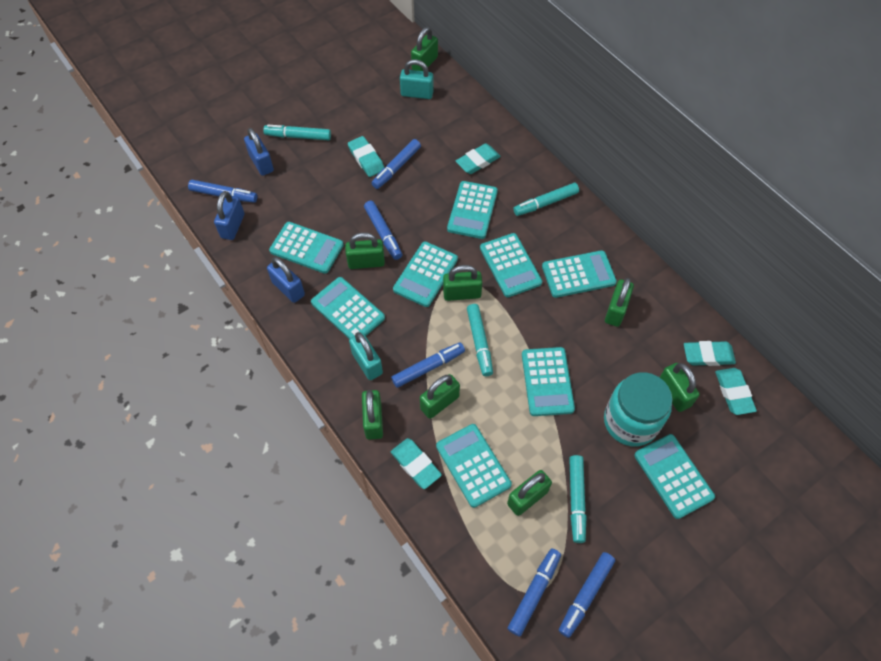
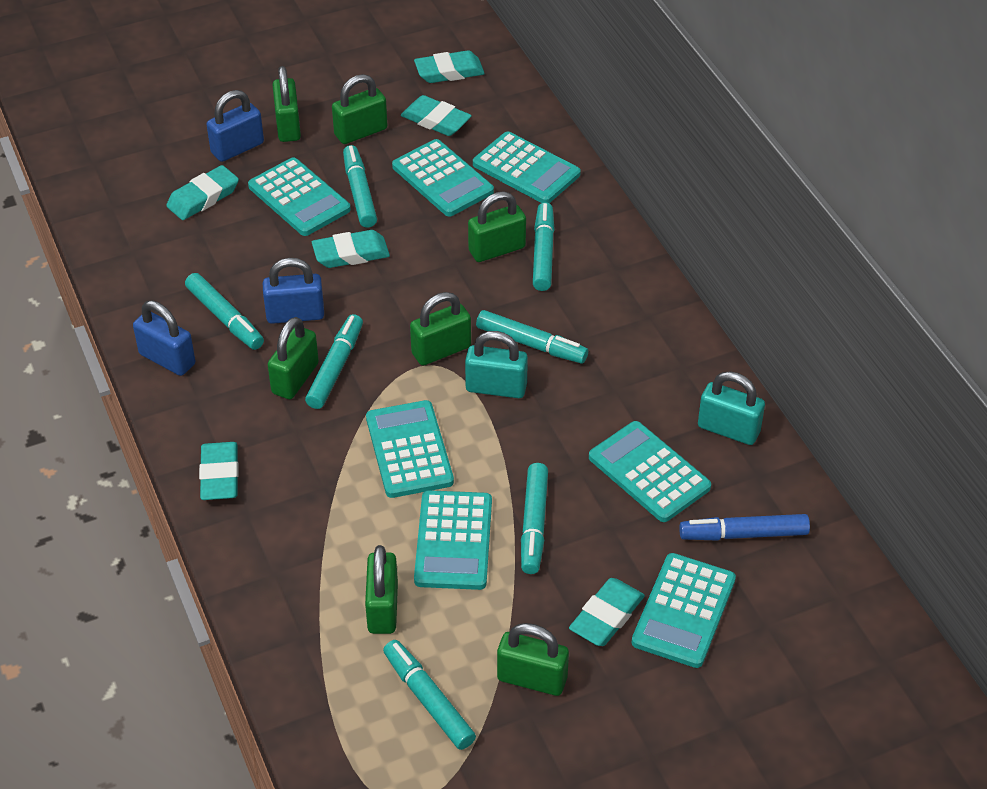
blue marker: [188,180,257,203] [364,201,402,260] [372,139,421,189] [391,342,465,388] [508,548,561,637] [559,552,615,638] = 6 -> [679,514,810,541] = 1
green padlock: [345,232,385,269] [362,390,383,440] [411,27,438,71] [420,374,460,419] [443,265,482,301] [507,470,552,516] [605,278,634,327] [660,363,700,412] = 8 -> [268,317,319,399] [272,66,301,142] [332,74,387,144] [365,545,398,634] [410,292,471,366] [468,191,526,262] [497,623,569,696] = 7
turquoise calculator: [269,222,344,274] [311,277,385,339] [393,241,458,307] [436,424,512,508] [447,181,498,239] [480,233,542,297] [522,347,575,416] [542,250,617,298] [634,434,715,519] = 9 -> [248,157,351,236] [366,400,454,498] [392,139,494,217] [414,490,492,590] [473,132,581,203] [589,421,711,522] [632,553,736,668] = 7
turquoise eraser: [348,136,385,177] [391,438,442,489] [456,144,501,174] [684,341,736,366] [715,368,757,415] = 5 -> [166,165,239,220] [199,442,239,500] [312,230,390,268] [401,95,472,136] [414,50,485,83] [569,578,645,646] = 6
turquoise jar: [604,372,672,447] = 1 -> none = 0
turquoise marker: [263,125,331,140] [467,304,493,376] [513,183,579,216] [569,455,587,543] = 4 -> [185,273,264,350] [305,314,363,409] [343,145,377,227] [383,640,476,750] [476,310,588,364] [521,463,548,574] [533,202,555,291] = 7

